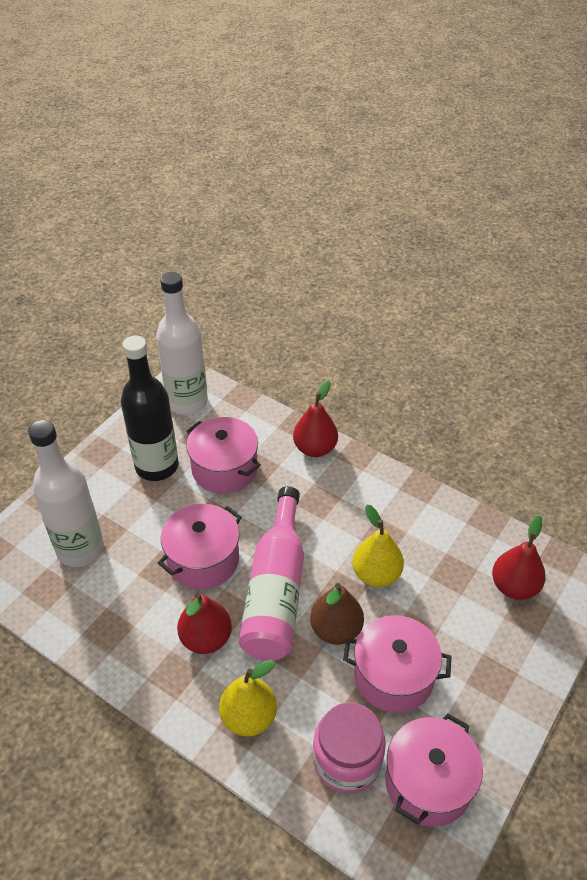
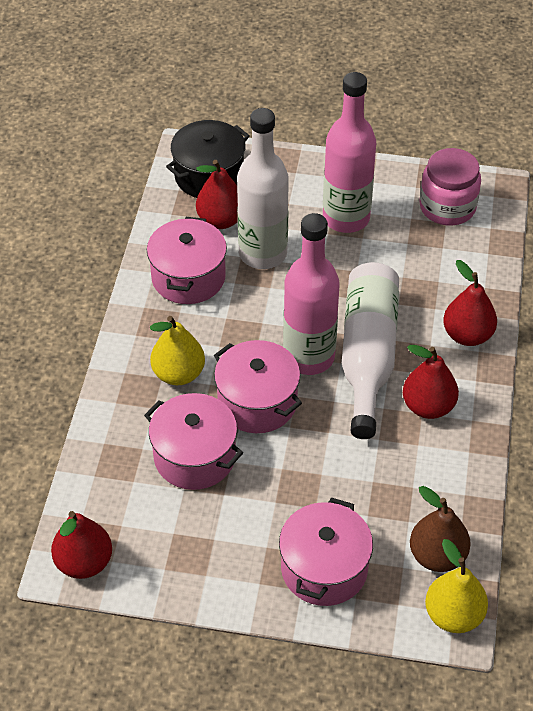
black bottle: [121,335,179,481] = 1 -> none = 0
black pot: none = 0 -> [166,120,250,198] = 1
pink bottle: [239,486,304,661] = 1 -> [283,213,340,375] [323,72,376,233] = 2
red pear: [177,593,232,654] [293,380,338,457] [492,515,546,600] = 3 -> [51,511,112,579] [196,160,238,229] [403,345,459,419] [443,260,497,346] = 4

